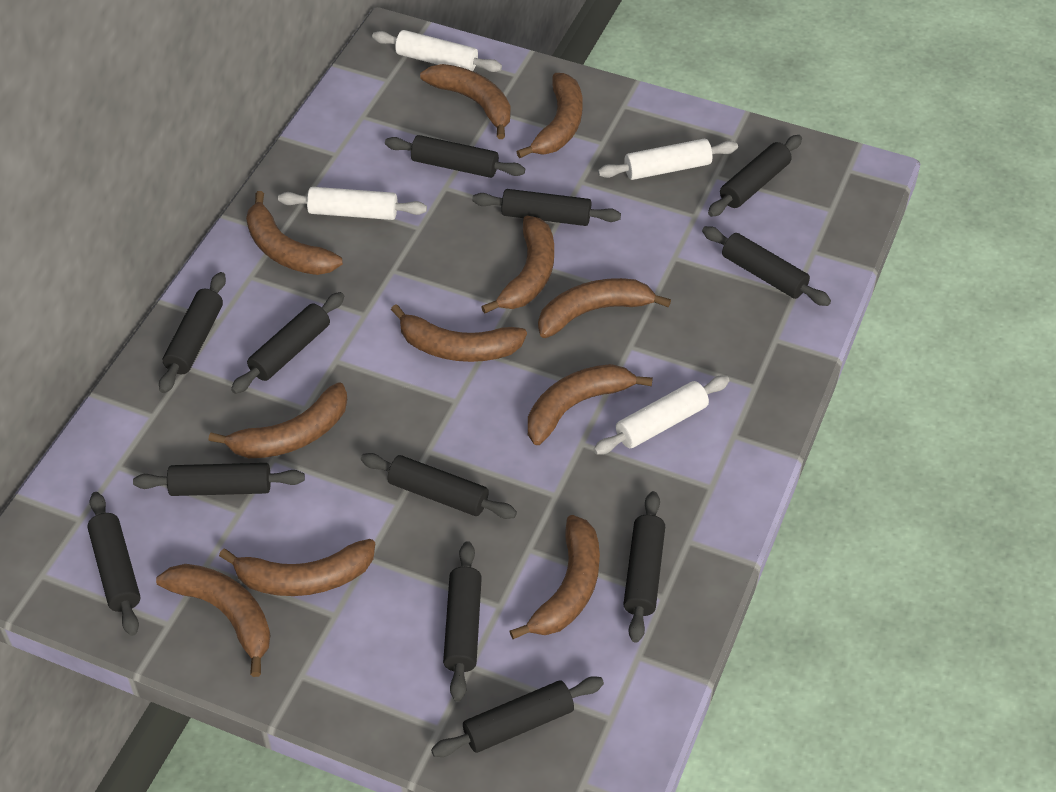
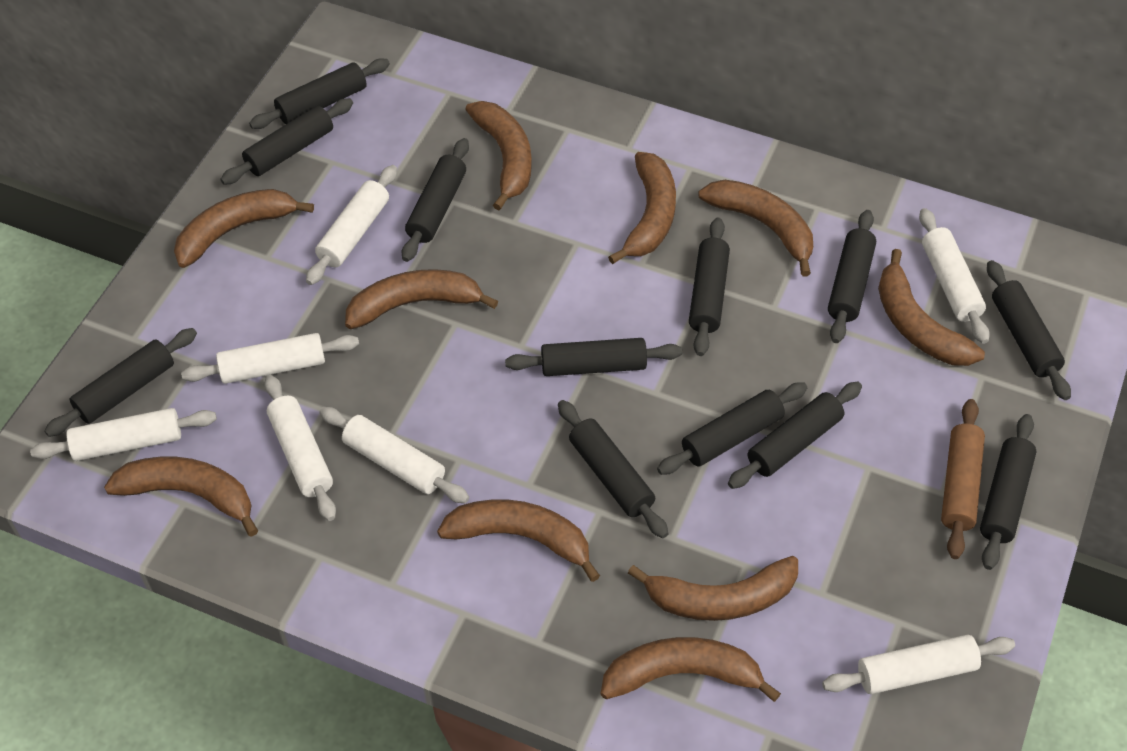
brown banana: [156,564,270,677] [208,383,347,458] [219,539,375,596] [246,191,343,275] [391,304,527,362] [420,64,511,139] [481,216,554,314] [510,515,600,639] [517,73,583,158] [528,364,653,445] [538,278,671,338] = 11 -> [104,457,258,537] [174,189,314,268] [345,269,498,329] [437,500,600,582] [465,101,532,210] [601,637,781,702] [608,152,676,264] [628,556,798,621] [698,180,813,276] [878,249,985,366] = 10
brown rolling pin: none = 0 -> [941,399,985,559] = 1
white rolling pin: [278,187,427,220] [372,30,502,72] [593,376,729,455] [598,139,738,180] = 4 -> [30,408,217,461] [181,333,359,384] [264,375,336,521] [306,165,397,285] [320,407,469,503] [822,635,1015,694] [919,208,990,344] = 7

